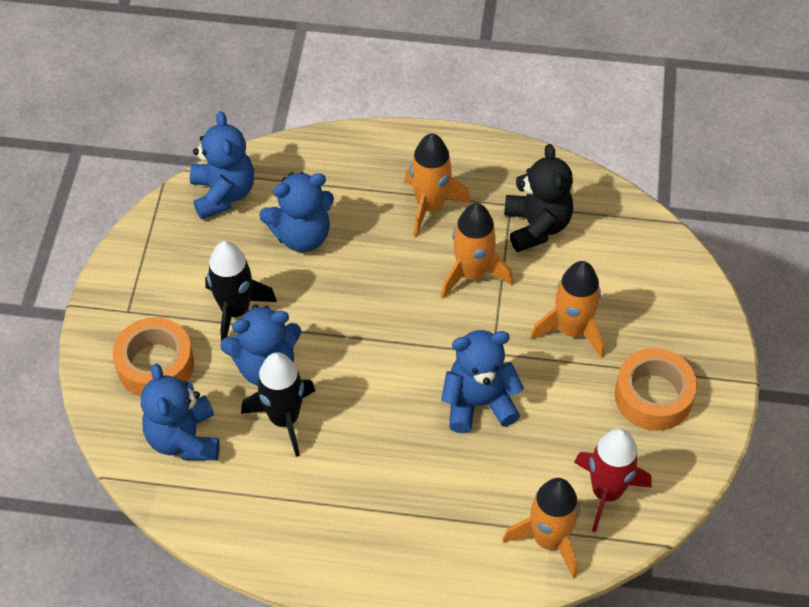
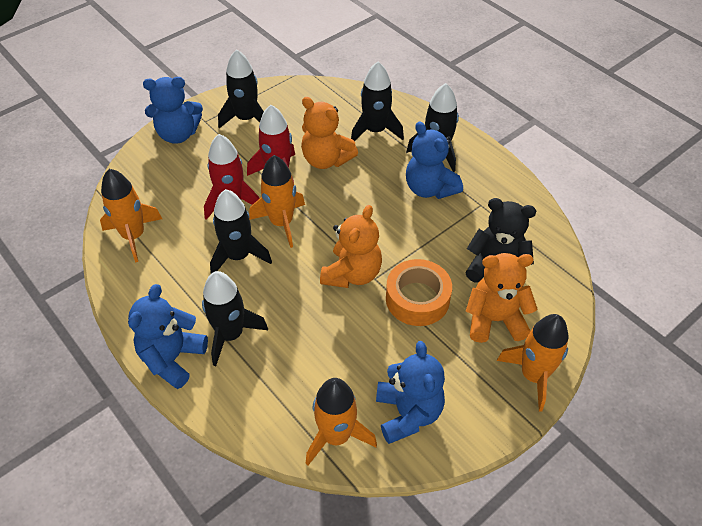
black rocket: [205,241,277,342] [241,352,315,457] = 2 -> [202,271,268,366] [210,189,272,273] [218,49,264,128] [351,62,404,141] [406,83,459,172] = 5
blue teddy bear: [141,363,220,460] [190,111,254,220] [220,304,302,386] [259,172,334,252] [441,330,524,433] = 5 -> [128,284,208,389] [143,77,203,144] [376,341,445,444] [406,121,463,199] = 4
orange tape: [113,317,194,397] [615,348,697,431] = 2 -> [386,259,452,326] = 1
orange teddy bear: none = 0 -> [301,97,358,169] [320,205,382,288] [466,253,538,343] = 3
red rocket: [574,428,651,532] = 1 -> [204,134,260,220] [247,105,295,182] = 2

